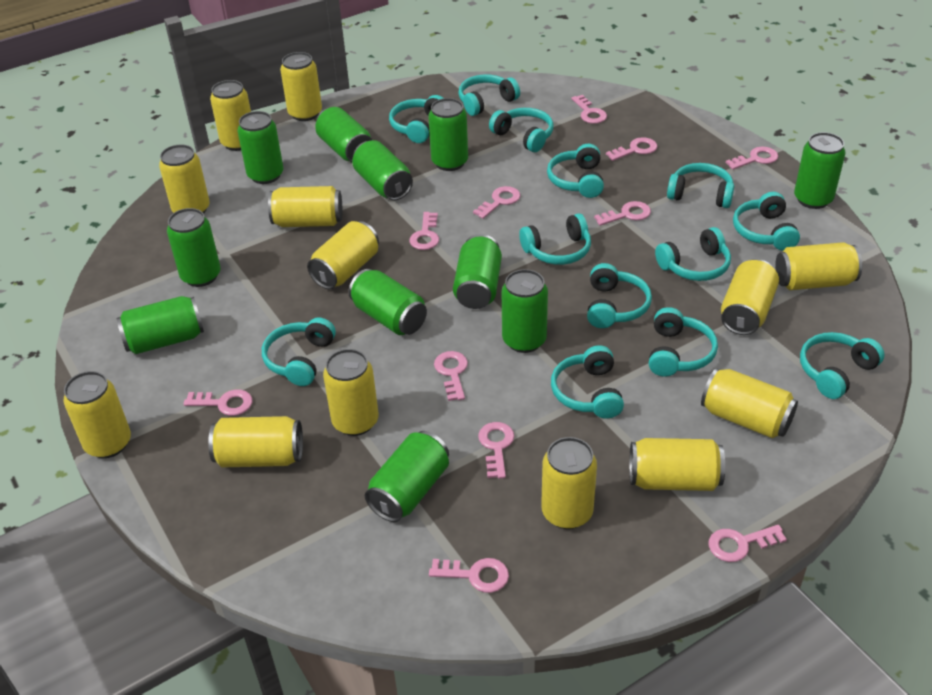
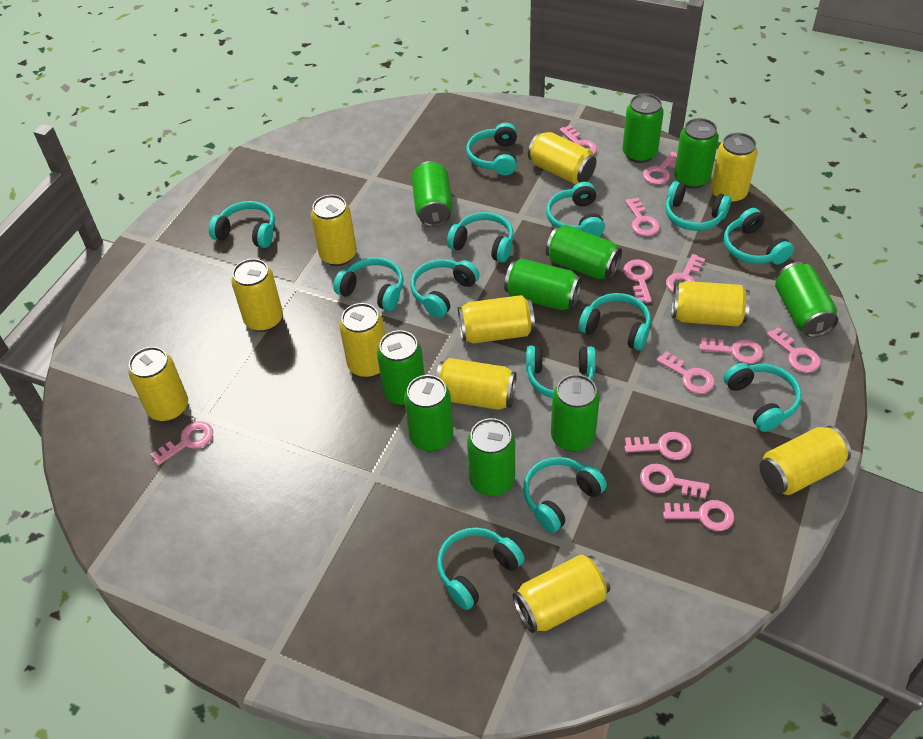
green can: [116,296,204,354] [167,208,221,287] [237,111,284,184] [315,107,372,162] [348,269,427,335] [352,140,413,200] [365,431,449,522] [428,98,468,171] [453,234,502,309] [502,269,548,353] [794,132,846,209] = 11 -> [377,330,424,406] [404,375,453,451] [412,161,453,227] [467,418,515,496] [504,258,582,310] [546,225,622,280] [551,374,600,452] [623,94,664,163] [674,118,719,189] [775,262,838,337] = 10
pink key: [184,390,252,416] [409,212,439,250] [429,558,509,593] [434,351,468,401] [473,186,520,219] [478,422,514,479] [571,95,607,124] [594,201,651,226] [606,137,658,161] [709,525,787,562] [726,147,778,170] = 11 -> [151,421,213,466] [560,125,597,155] [623,260,653,303] [624,432,692,460] [625,197,660,236] [640,464,709,499] [643,152,677,185] [656,351,715,394] [663,500,734,531] [666,254,705,292] [699,337,763,364] [767,327,821,373] = 12
yellow can: [63,371,131,458] [159,144,210,214] [208,416,303,467] [210,80,251,151] [268,186,342,227] [280,52,322,121] [307,221,379,289] [323,349,379,436] [541,437,597,529] [629,438,725,491] [701,368,798,438] [721,259,779,335] [775,242,862,290] = 13 -> [129,347,188,422] [231,259,283,332] [311,195,357,266] [339,303,385,378] [436,358,517,410] [458,295,535,344] [513,554,610,633] [528,131,597,184] [671,281,750,327] [711,133,757,204] [759,426,851,495] = 11

